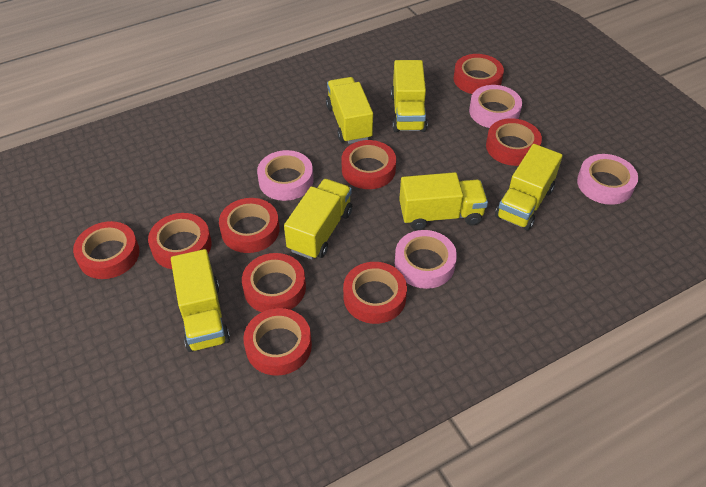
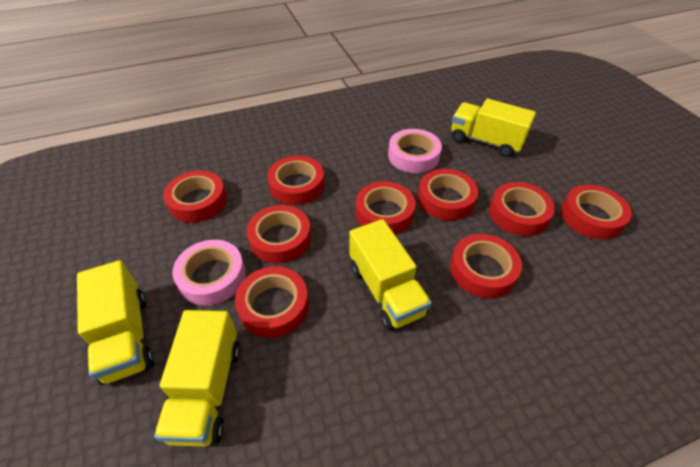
pink tape: [257,150,313,201] [395,230,457,289] [469,85,522,128] [577,154,638,205] = 4 -> [172,240,246,305] [388,129,442,173] = 2
yellow truck: [171,249,230,352] [284,179,352,260] [326,77,373,144] [391,60,427,132] [399,172,488,230] [495,144,563,231] = 6 -> [77,260,154,385] [154,310,240,447] [350,219,432,330] [451,99,536,157] = 4

